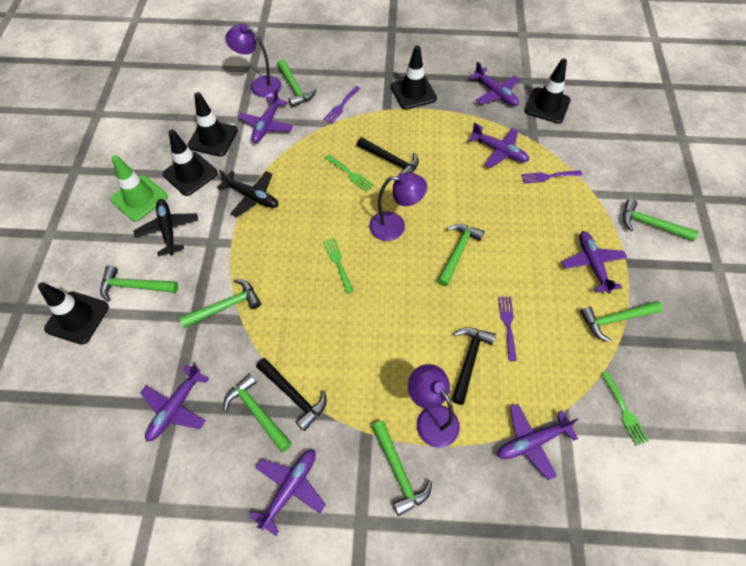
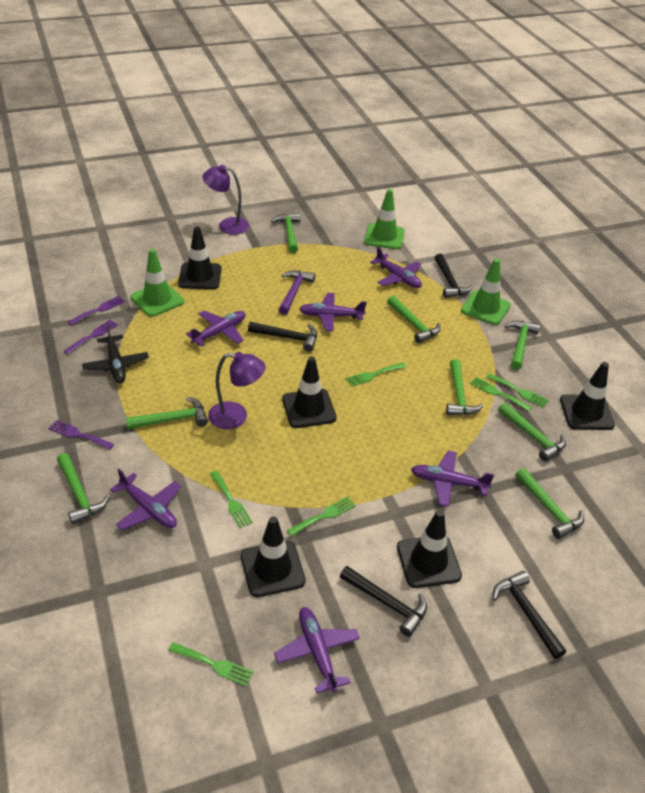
black hammer: [256,358,327,431] [357,137,419,174] [452,327,496,405] = 3 -> [248,322,317,352] [340,566,427,637] [435,254,473,298] [493,571,566,659] = 4
black plane: [133,199,198,256] [217,170,278,217] = 2 -> [82,325,149,383] = 1
green fork: [323,238,353,293] [325,154,374,192] [601,372,649,446] = 3 -> [168,642,254,687] [210,471,253,528] [287,496,356,537] [346,362,407,386] [470,377,532,412] [486,373,549,408] = 6
green traffic cone: [111,155,168,221] = 1 -> [131,249,184,317] [364,189,405,249] [461,259,511,325] = 3
purple hammer: none = 0 -> [278,270,315,315] = 1
purple lamp: [225,24,281,97] [369,172,427,241] [408,364,460,448] = 3 -> [202,165,249,235] [208,352,266,429] = 2
purple plane: [140,364,209,442] [238,89,293,143] [249,449,326,536] [468,123,529,168] [469,62,519,106] [497,404,579,480] [562,231,627,294] = 7 -> [110,469,181,530] [186,310,245,347] [274,607,360,693] [299,293,367,331] [370,247,422,288] [411,451,494,507] = 6

